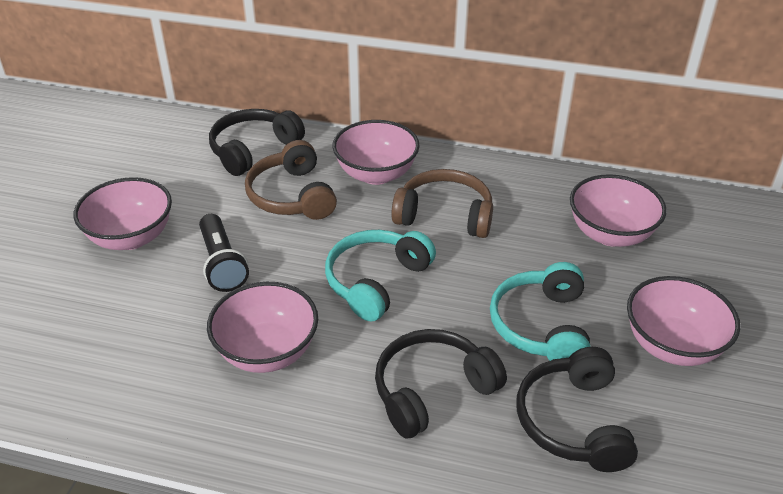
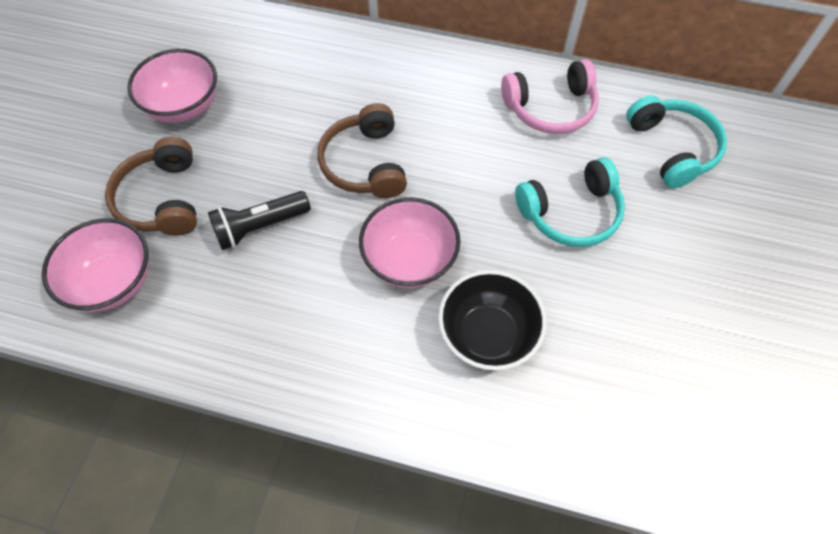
black bowl: none = 0 -> [438,270,547,371] = 1
black headphones: [209,109,305,176] [375,329,507,439] [517,347,638,472] = 3 -> none = 0
pink bowl: [74,177,172,250] [207,282,318,373] [332,120,420,185] [570,174,667,247] [627,276,740,366] = 5 -> [42,218,149,312] [127,49,217,123] [359,197,461,288] = 3
pink headphones: none = 0 -> [501,59,599,134] = 1

